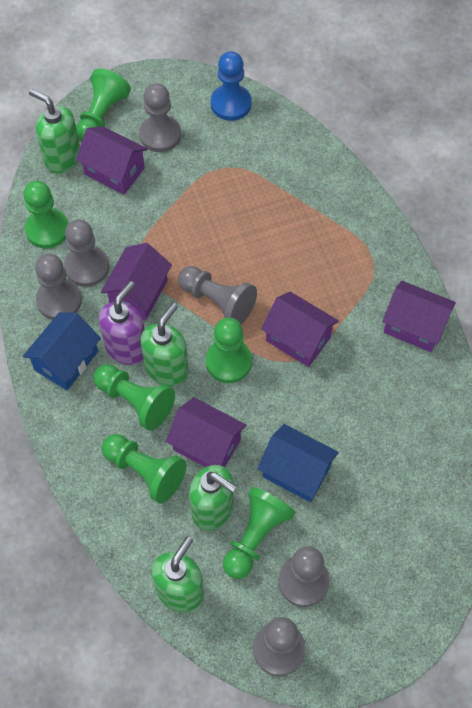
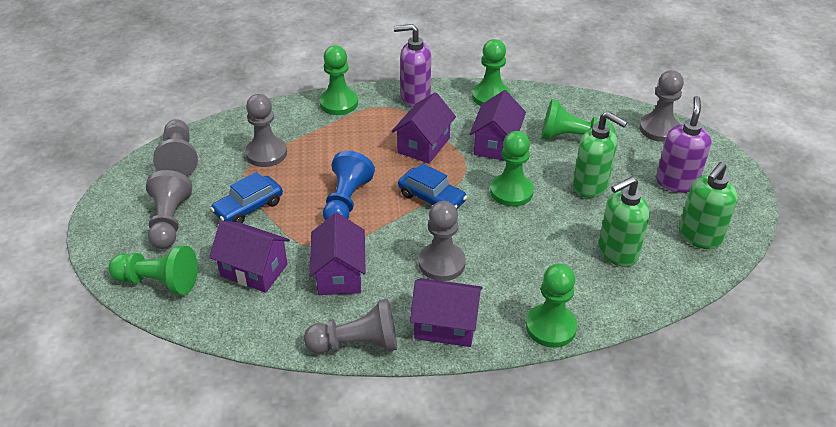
blue car: none = 0 -> [211,172,283,223] [398,163,467,209] = 2
blue house: [23,312,101,390] [257,424,339,502] = 2 -> none = 0
green soap dispenser: [29,89,80,173] [140,303,189,386] [151,536,204,612] [189,465,237,530] = 4 -> [573,111,628,198] [598,176,650,267] [679,162,738,249] = 3
purple soap dispenser: [98,281,145,365] = 1 -> [394,24,431,107] [656,96,712,193] = 2

